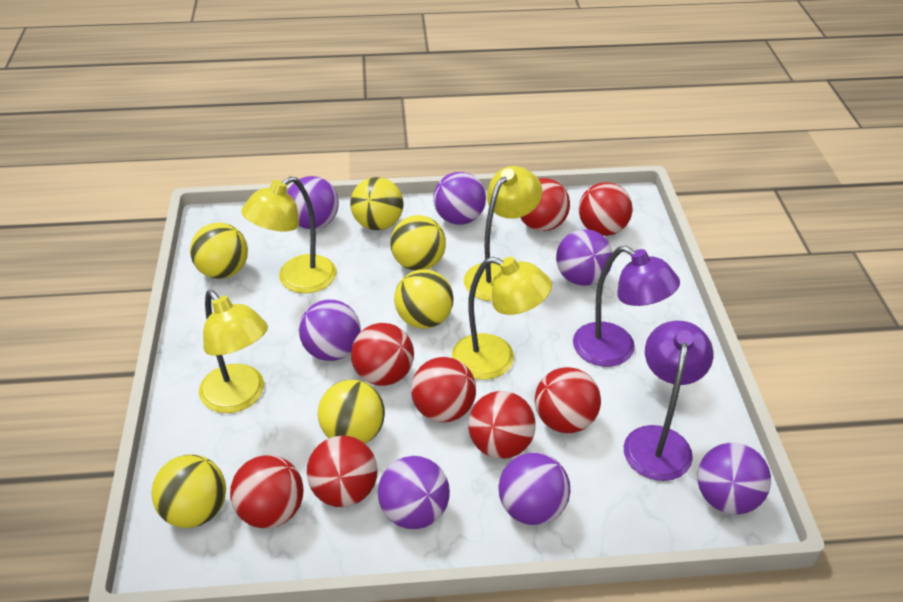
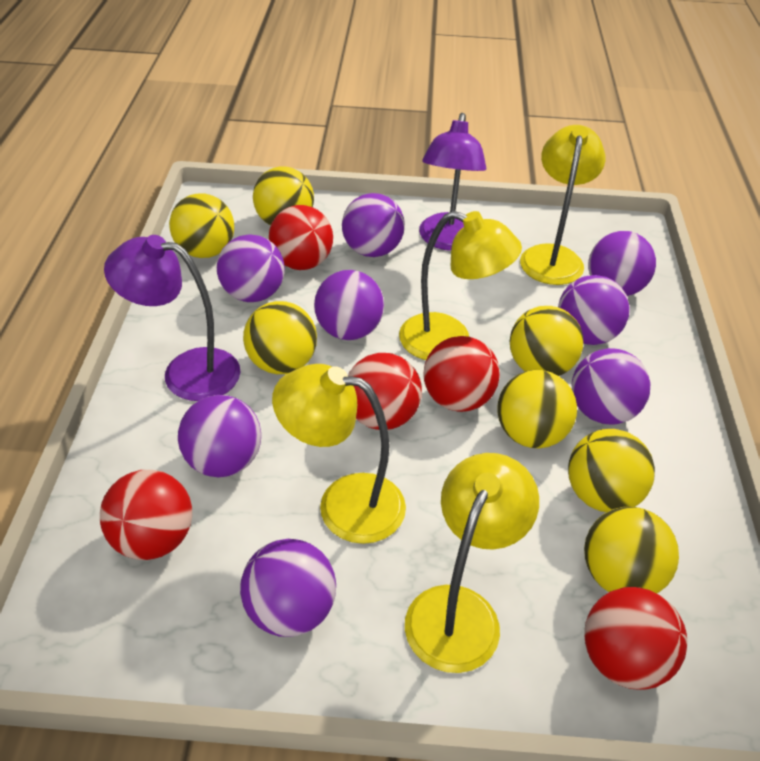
purple ball: [287,176,339,229] [299,300,361,361] [378,456,450,529] [433,172,486,225] [498,452,570,525] [556,229,613,286] [697,443,771,515] = 7 -> [178,395,261,477] [217,234,285,302] [240,539,336,637] [314,270,384,340] [342,193,405,257] [558,275,630,345] [572,348,650,425] [588,231,656,296] = 8
red ball: [230,455,304,529] [307,436,378,507] [351,323,414,386] [411,357,476,422] [468,391,536,459] [520,178,570,231] [535,367,601,433] [579,182,633,236] = 8 -> [100,470,192,560] [269,205,333,270] [348,353,422,430] [424,336,500,412] [584,587,687,690] = 5
yellow ball: [151,455,226,528] [190,223,248,279] [318,380,385,443] [350,177,404,230] [390,215,446,271] [394,269,454,329] = 6 -> [169,193,234,258] [243,301,317,374] [253,166,314,225] [497,370,577,448] [510,306,583,376] [568,429,655,512] [584,507,679,593] = 7

